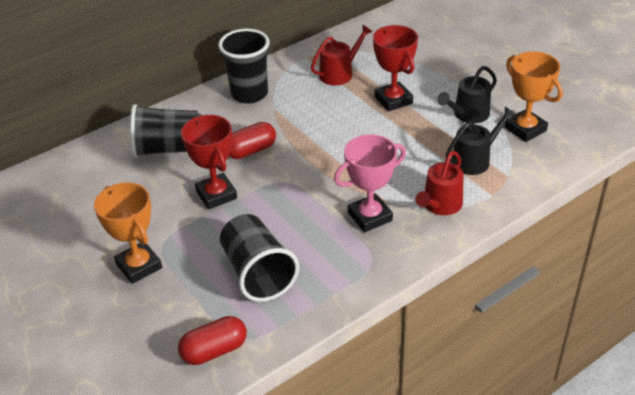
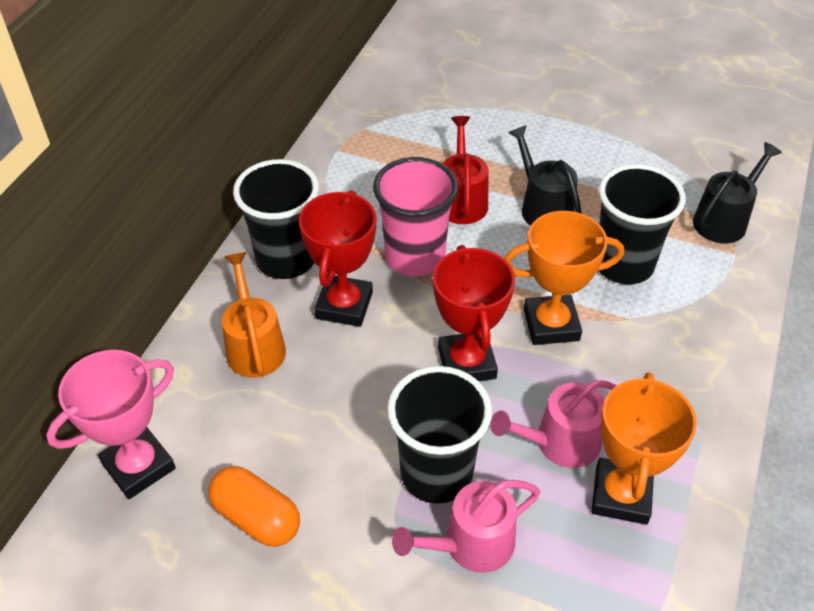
orange capsule: none = 0 -> [208,466,300,547] = 1
orange watering can: none = 0 -> [222,252,286,378] = 1
pink cup: none = 0 -> [373,157,458,277] = 1
pink watering can: none = 0 -> [392,480,540,573] [490,380,617,468] = 2
red capsule: [178,316,247,365] [229,122,276,159] = 2 -> none = 0
red watering can: [311,25,372,86] [415,151,464,215] = 2 -> [443,116,488,224] = 1

